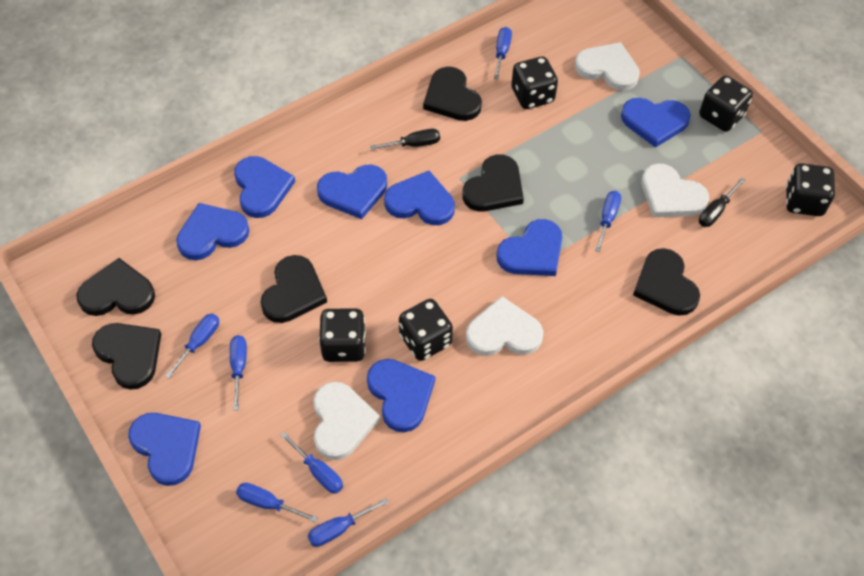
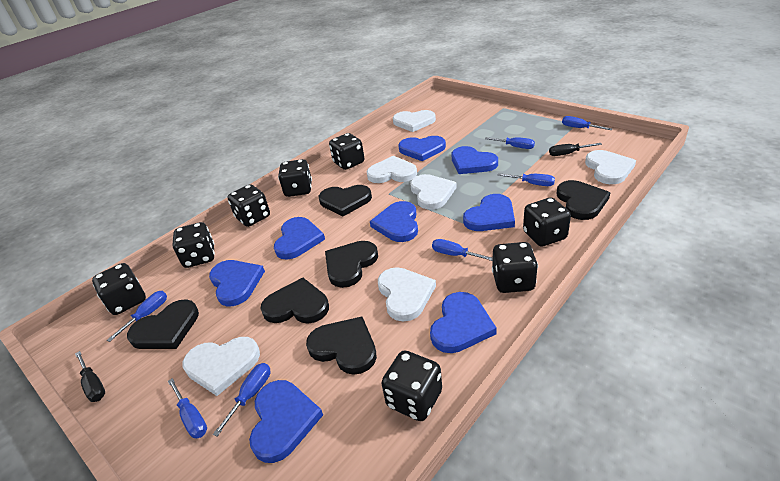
black dice: [319,308,366,362] [399,299,453,361] [511,56,558,109] [699,76,753,132] [786,163,835,216] = 5 -> [92,263,146,315] [173,222,215,268] [228,184,270,227] [278,159,312,197] [329,133,364,170] [381,350,442,421] [492,242,538,293] [523,198,571,246] = 8
white heart: [313,382,380,460] [466,296,543,356] [575,42,640,91] [641,164,709,217] = 4 -> [183,337,260,396] [367,156,417,183] [378,267,436,321] [393,110,436,132] [410,174,457,210] [585,150,636,184] = 6

